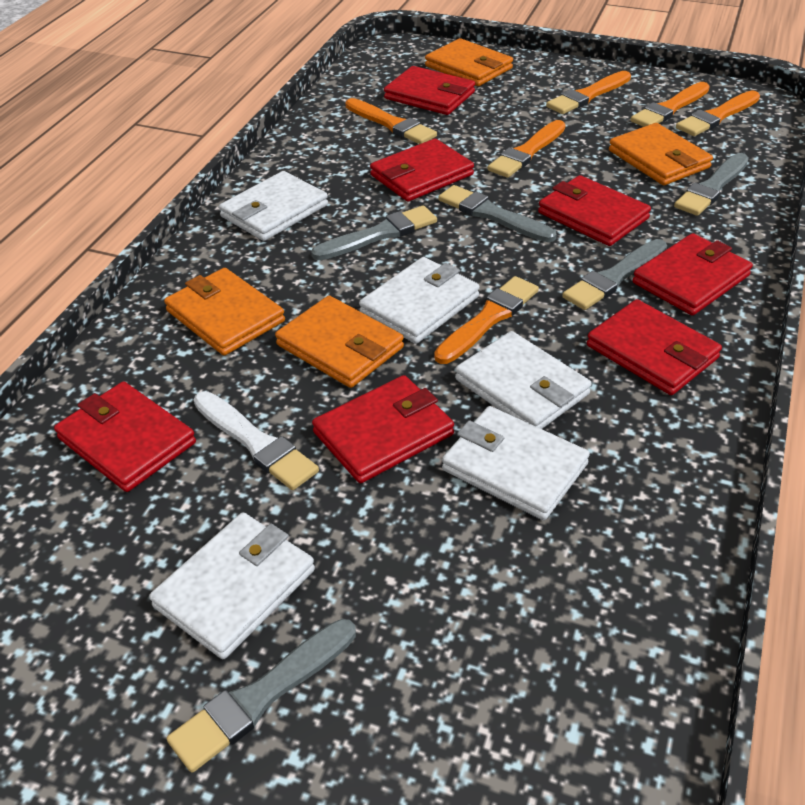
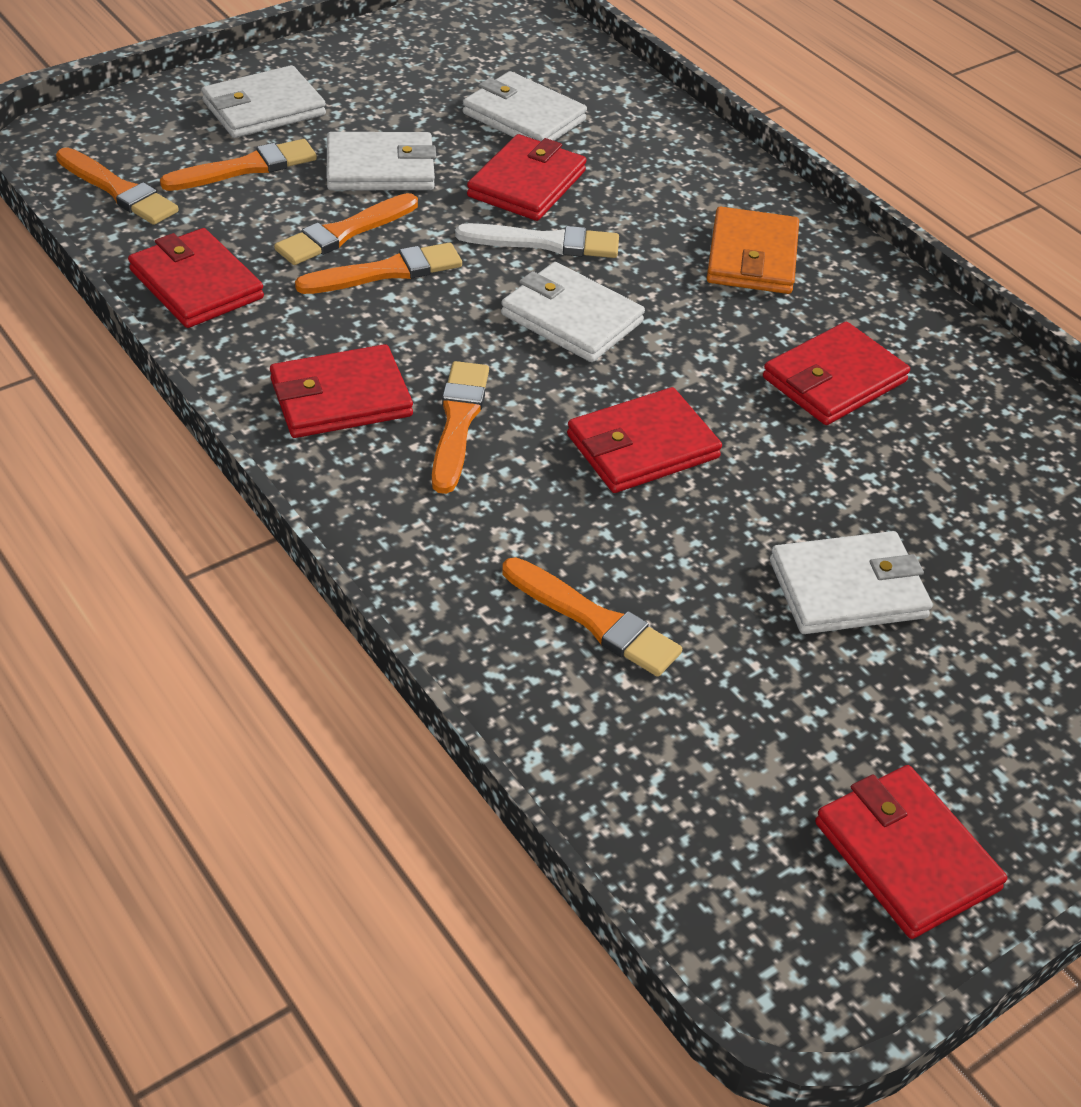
grey brush: [167,619,356,773] [311,206,437,260] [438,185,557,242] [562,239,667,310] [674,153,749,216] = 5 -> none = 0
orange wallet: [164,268,285,356] [275,296,404,388] [425,38,513,86] [609,123,713,185] = 4 -> [707,207,799,294] = 1
red wallet: [54,381,196,492] [312,375,454,483] [370,139,474,201] [384,66,475,115] [538,175,651,246] [587,299,722,395] [632,233,753,316] = 7 -> [128,228,264,328] [270,344,413,438] [467,134,587,221] [567,387,722,493] [763,322,910,425] [815,765,1007,939] = 6

